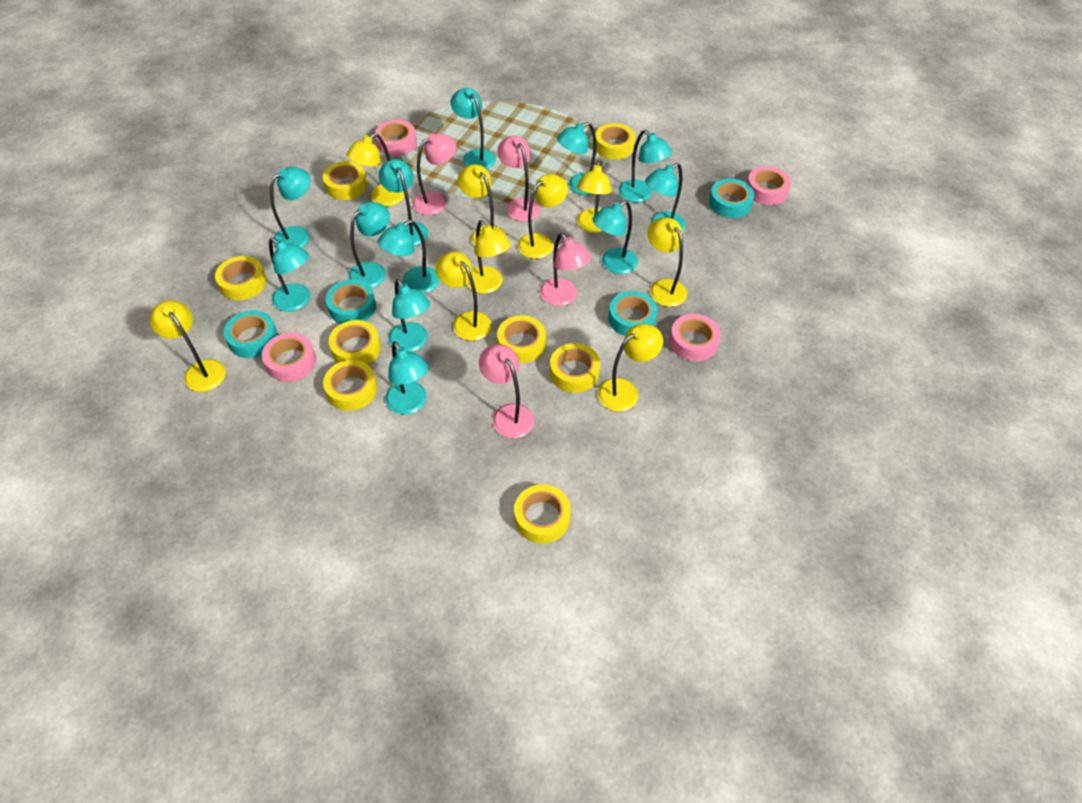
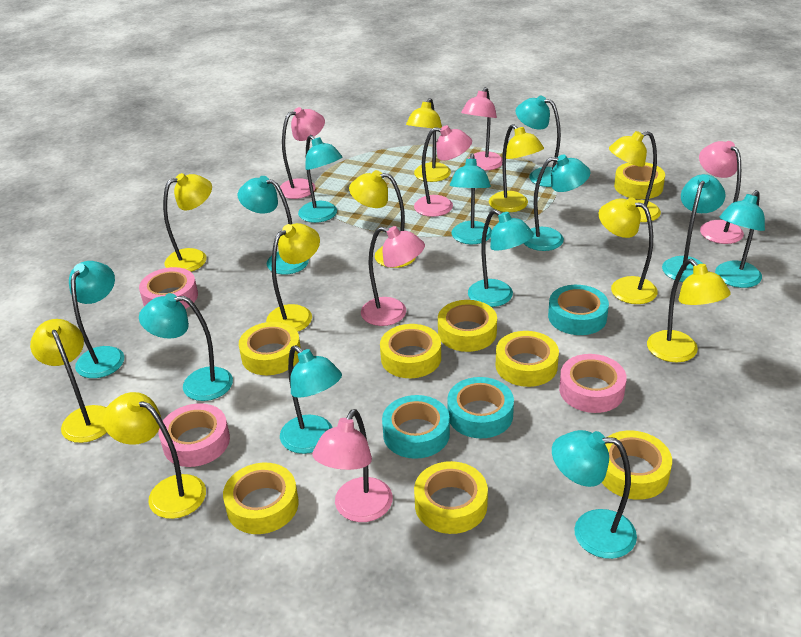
pink lamp: [412,133,456,215] [479,344,534,438] [498,136,541,222] [540,233,591,306] = 4 -> [280,107,325,199] [312,409,393,522] [361,226,425,326] [414,125,472,217] [461,87,502,171] [699,141,744,244] = 6
pink tape: [262,333,316,382] [375,120,417,156] [670,314,721,361] [747,166,791,205] = 4 -> [139,267,198,309] [159,403,230,467] [559,354,627,413] = 3
turquoise tape: [224,310,278,358] [326,280,376,324] [608,291,658,336] [709,179,754,218] = 4 -> [382,395,450,459] [447,377,514,438] [548,285,609,335] = 3
yellow lamp: [149,301,226,392] [347,133,405,206] [436,252,492,341] [458,164,507,246] [467,220,511,294] [518,174,568,259] [577,160,611,233] [598,324,663,411] [647,218,687,307] = 9 -> [30,319,107,443] [103,392,206,519] [163,173,212,272] [266,223,320,332] [349,170,416,268] [406,98,451,182] [489,124,544,212] [599,197,658,304] [609,131,661,222] [647,259,731,363] = 10

